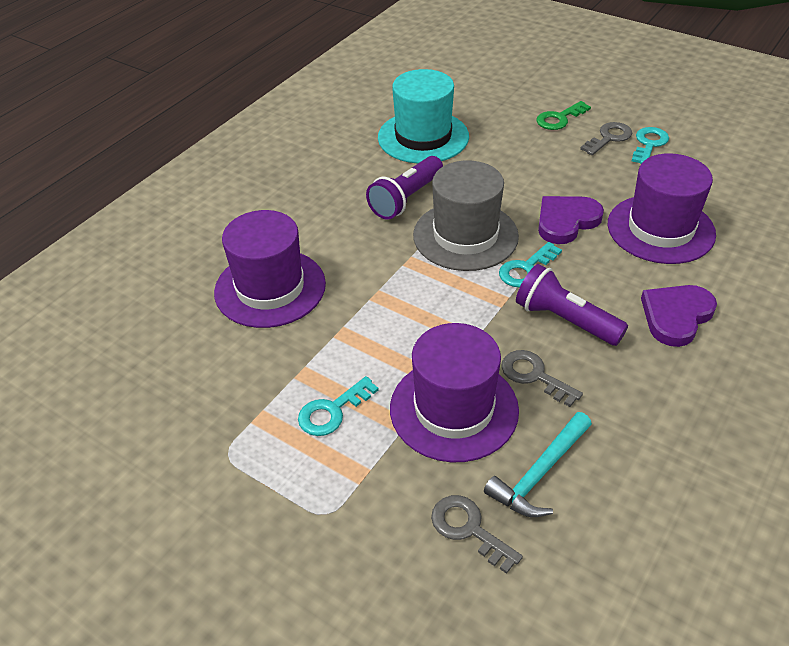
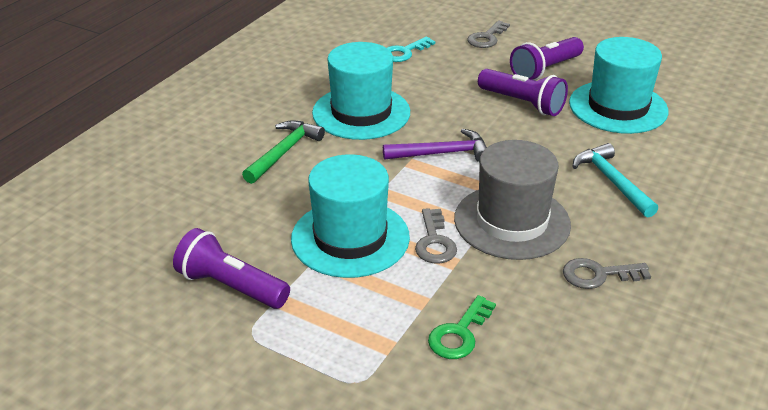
green hammer: none = 0 -> [242,120,325,184] = 1
purple flashlight: [366,156,443,220] [516,264,628,346] = 2 -> [173,228,290,309] [478,69,568,116] [510,37,584,80] = 3
purple hammer: none = 0 -> [383,129,487,162] = 1
purple hat: [214,210,326,328] [390,323,519,462] [608,153,716,264] = 3 -> none = 0
purple heart: [538,196,604,244] [641,285,717,347] = 2 -> none = 0
turquoise hat: [378,69,469,163] = 1 -> [291,154,410,278] [312,42,410,140] [569,37,668,134] = 3
turquoise key: [298,376,379,436] [499,242,562,288] [632,127,669,164] = 3 -> [387,36,435,62] = 1

